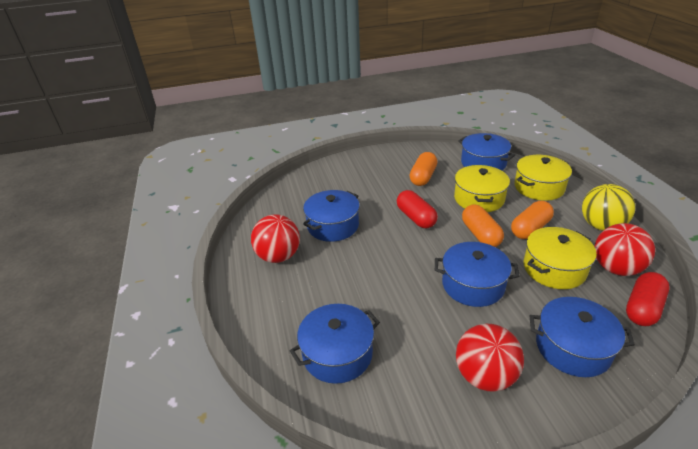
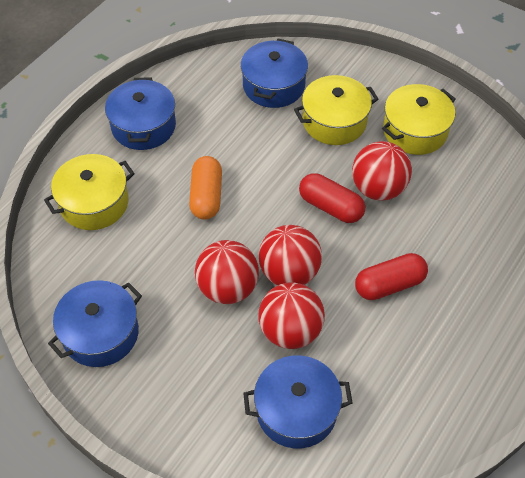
blue pot: [290,304,380,384] [303,190,360,242] [435,242,520,307] [458,133,515,171] [530,297,635,377] = 5 -> [48,280,142,367] [105,77,176,150] [241,39,308,108] [243,355,353,448] = 4
orange capsule: [409,152,437,186] [462,204,504,247] [511,201,554,239] = 3 -> [189,156,222,220] = 1
red ball: [251,214,300,263] [456,324,524,392] [594,223,655,276] = 3 -> [195,240,259,304] [259,225,322,285] [259,282,325,349] [352,141,412,201] = 4
yellow ball: [582,184,636,231] = 1 -> none = 0

